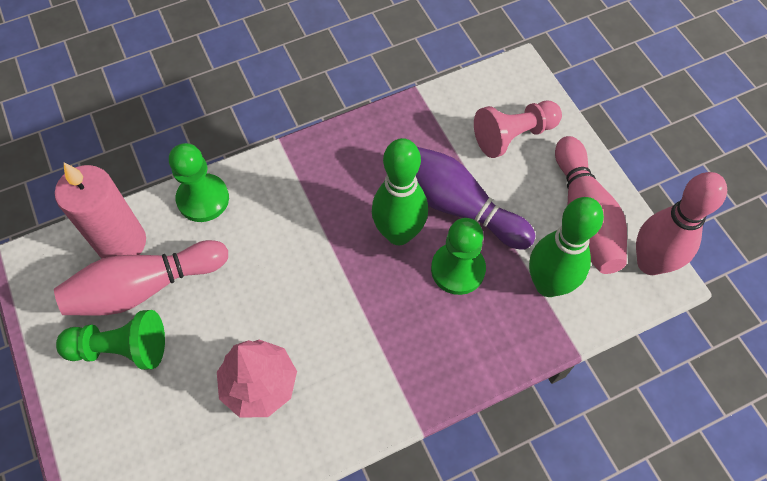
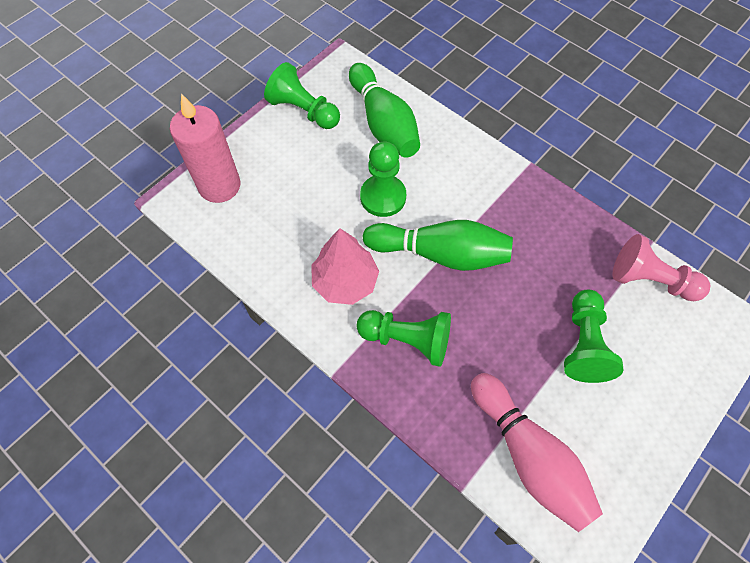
green pawn: [56,310,165,370] [169,143,229,222] [431,218,486,295] = 3 -> [264,62,340,129] [357,310,451,367] [360,141,406,217] [564,290,623,383] = 4
pink bowling pin: [54,240,228,316] [555,136,627,274] [636,172,727,275] = 3 -> [471,373,603,532] = 1
purple bowling pin: [416,147,536,250] = 1 -> none = 0

